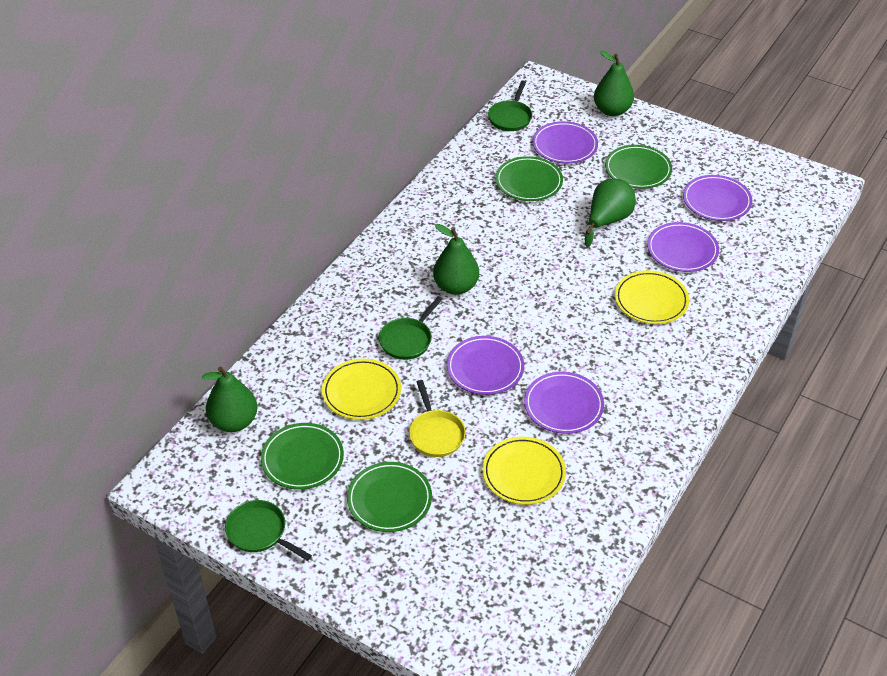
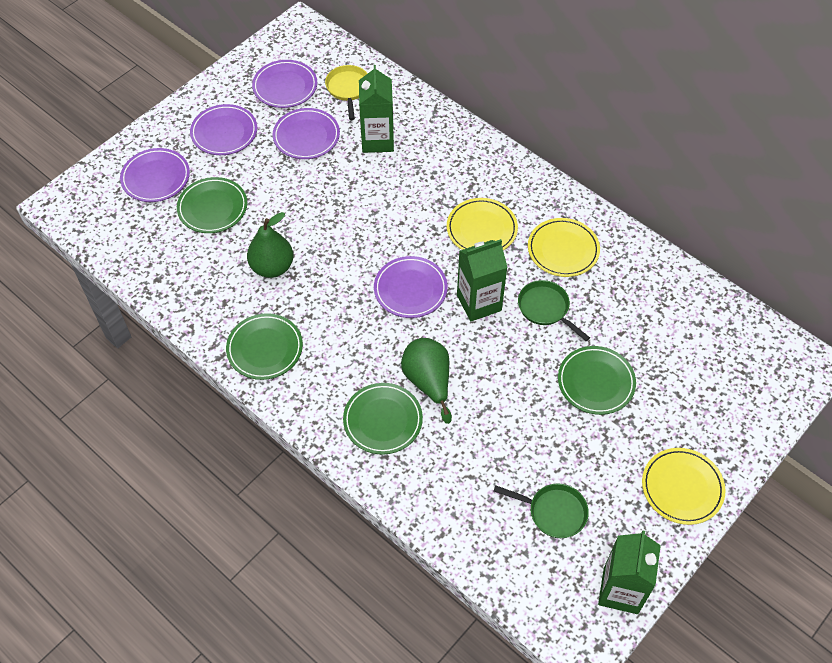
green carton: none = 0 -> [359,65,394,153] [457,239,508,322] [598,531,661,614] = 3
green pan: [225,500,312,561] [379,296,443,360] [488,81,532,131] = 3 -> [494,483,589,538] [518,280,590,341] = 2
green pear: [202,366,257,432] [433,224,479,295] [585,178,636,247] [594,50,634,116] = 4 -> [247,212,293,278] [401,338,452,424] = 2

